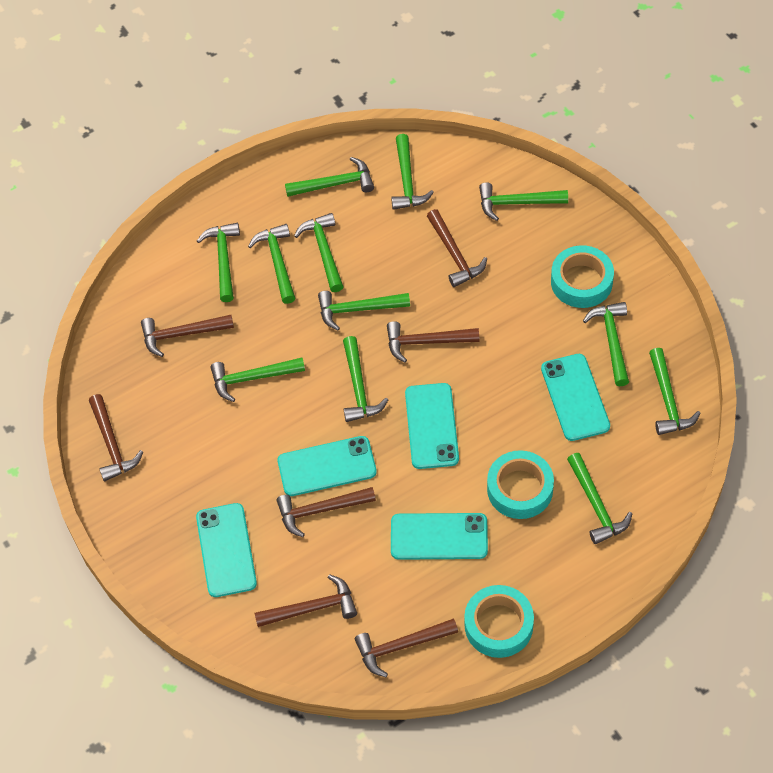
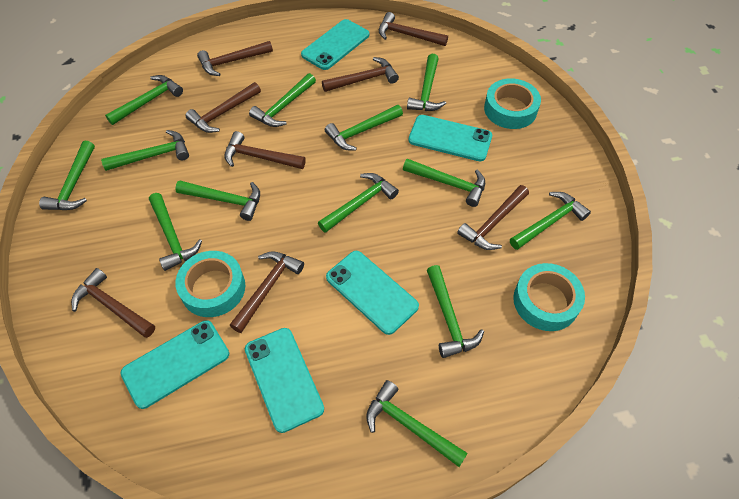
brown hammer: [89,394,143,481] [141,315,234,357] [255,574,357,627] [276,487,376,537] [355,618,458,677] [387,321,479,363] [427,209,487,287] = 7 -> [71,268,155,338] [185,82,261,133] [197,41,273,76] [225,131,306,169] [230,251,304,333] [322,57,399,92] [379,12,448,46] [457,185,529,250] = 8
green hammer: [197,223,240,302] [210,357,305,402] [248,224,295,304] [285,157,374,197] [294,213,344,292] [318,291,410,330] [343,336,388,422] [391,134,434,210] [479,182,568,221] [567,453,632,544] [583,302,629,386] [649,348,701,435] = 12 -> [39,140,95,210] [101,130,189,171] [105,75,183,125] [149,193,202,271] [175,181,260,221] [249,73,316,127] [318,173,399,233] [325,105,403,151] [366,380,468,467] [403,159,485,207] [407,54,446,111] [427,265,484,358] [510,192,591,250] = 13

